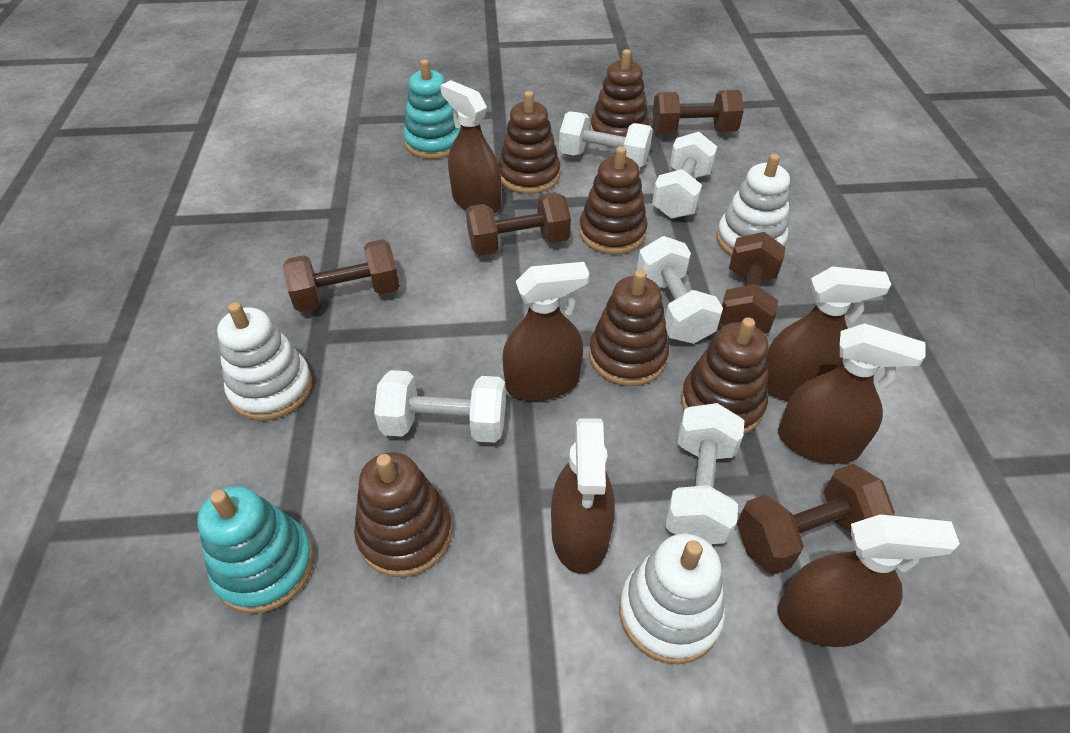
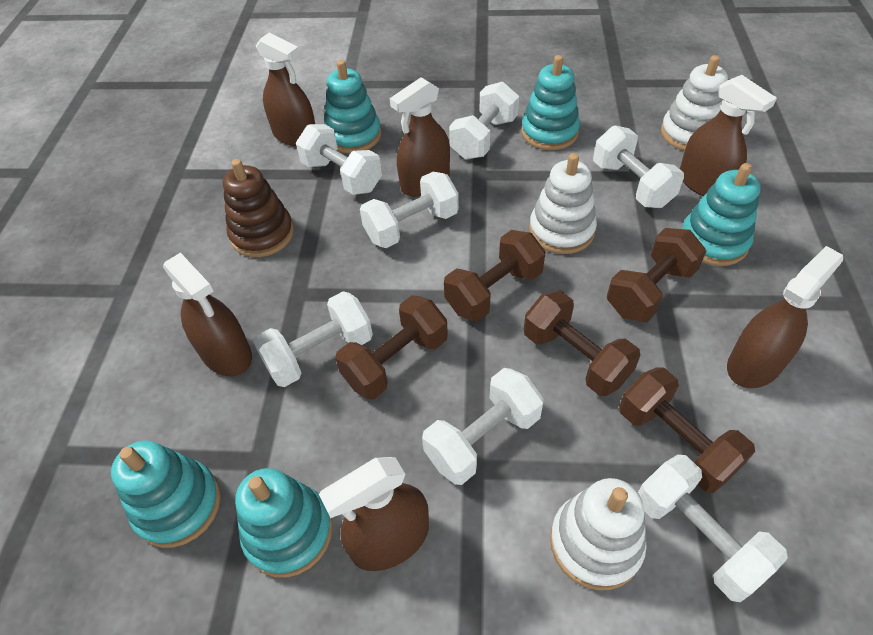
brown stacking toy: [354,452,453,577] [499,91,560,194] [579,146,648,254] [589,269,669,386] [590,49,649,148] [681,317,769,434] = 6 -> [223,159,294,257] = 1
turquoise stacking toy: [197,486,314,614] [403,59,461,159] = 2 -> [111,440,221,548] [235,468,333,578] [324,60,381,153] [521,55,580,150] [682,163,761,266] = 5
white dumbbell: [374,370,506,443] [559,111,653,167] [637,236,723,344] [652,132,717,219] [665,403,745,544] = 5 -> [254,291,373,387] [296,124,382,195] [360,172,459,248] [422,368,544,485] [449,82,519,160] [593,125,684,208] [638,455,788,602] = 7

